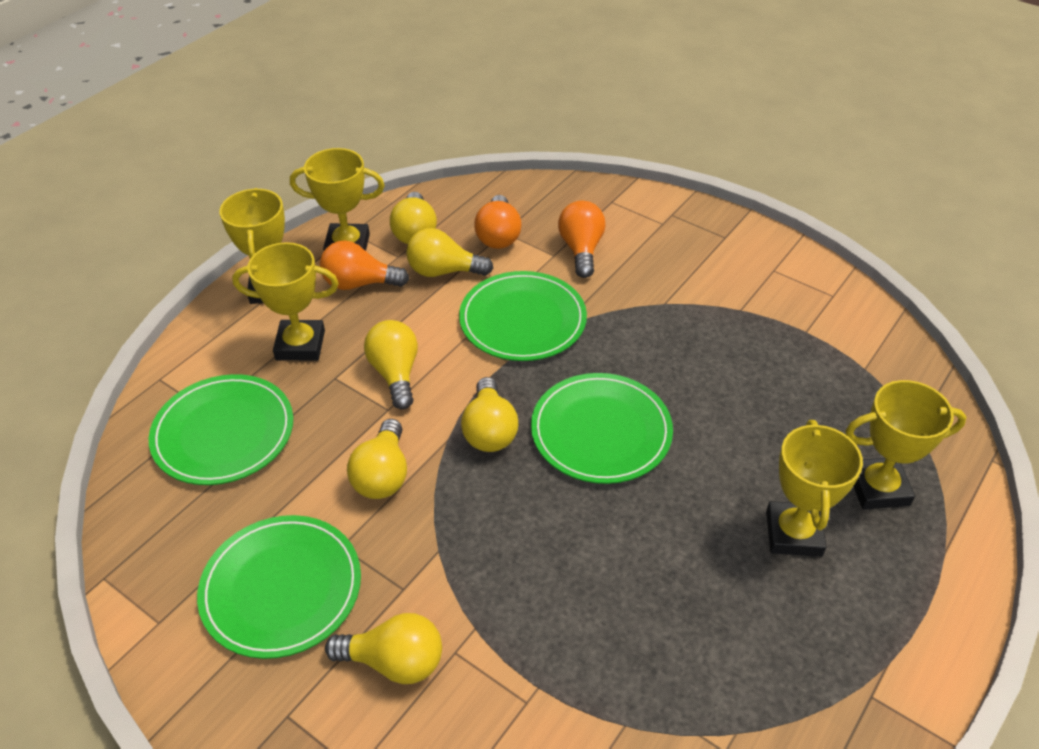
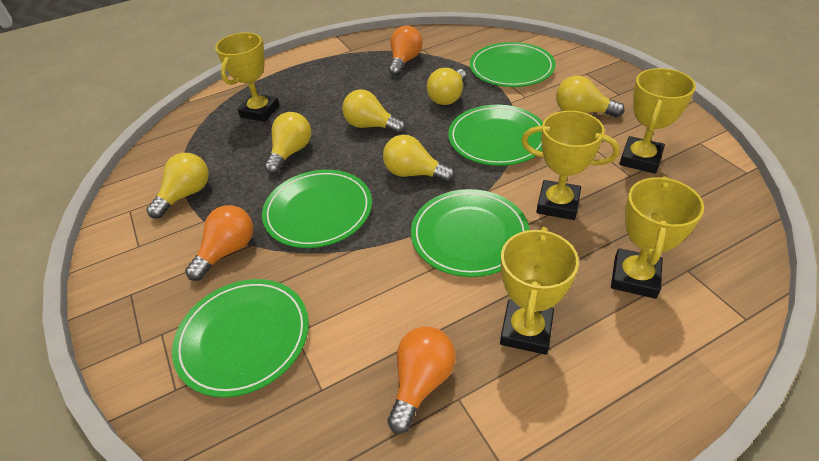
green plate: [149,374,293,485] [197,515,361,659] [459,271,587,361] [531,373,673,484] = 4 -> [172,279,309,397] [262,170,372,248] [411,189,530,277] [448,105,543,166] [470,42,556,87] = 5

